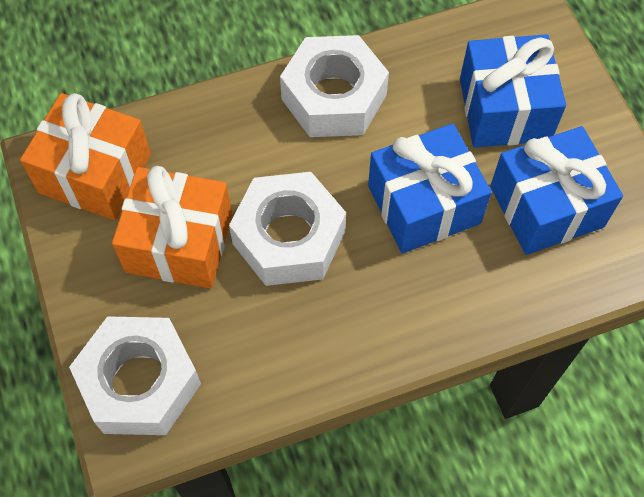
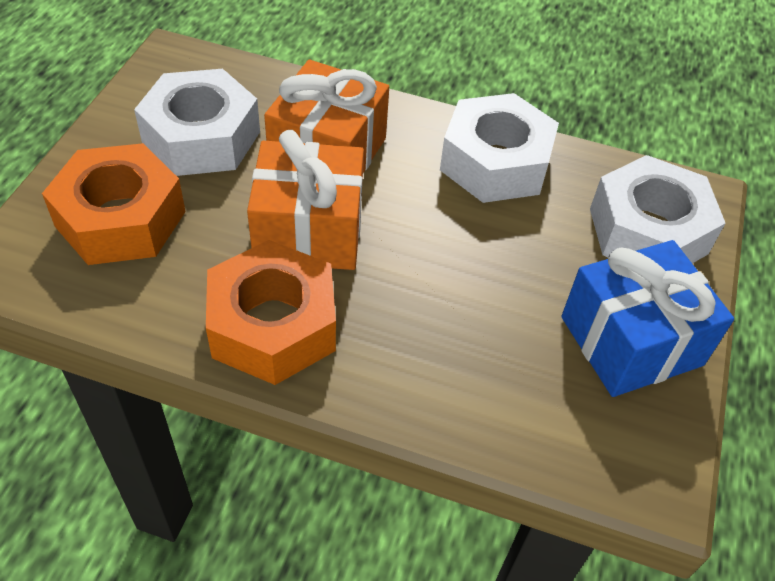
blue gift: [368,123,492,253] [460,34,566,148] [490,126,623,255] = 3 -> [561,240,734,397] = 1
orange nut: none = 0 -> [42,143,186,265] [206,240,336,385] = 2

